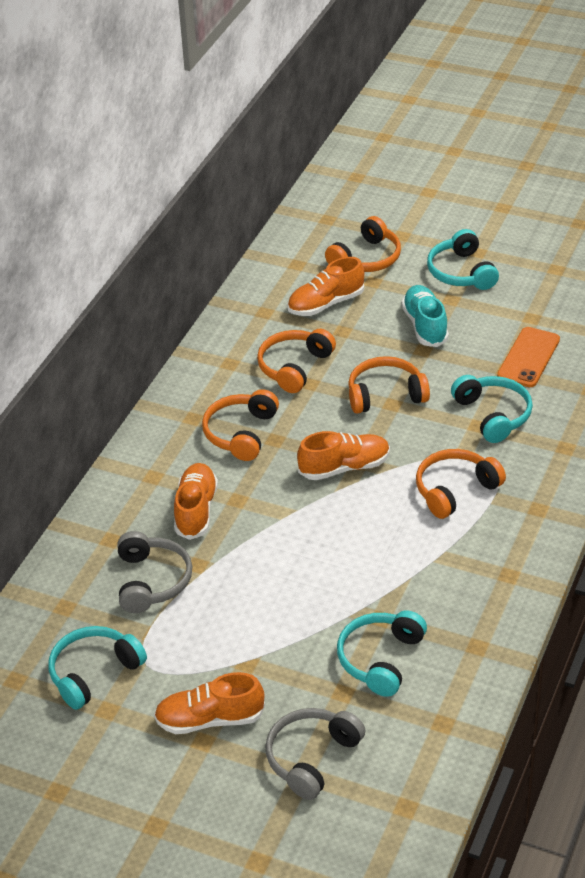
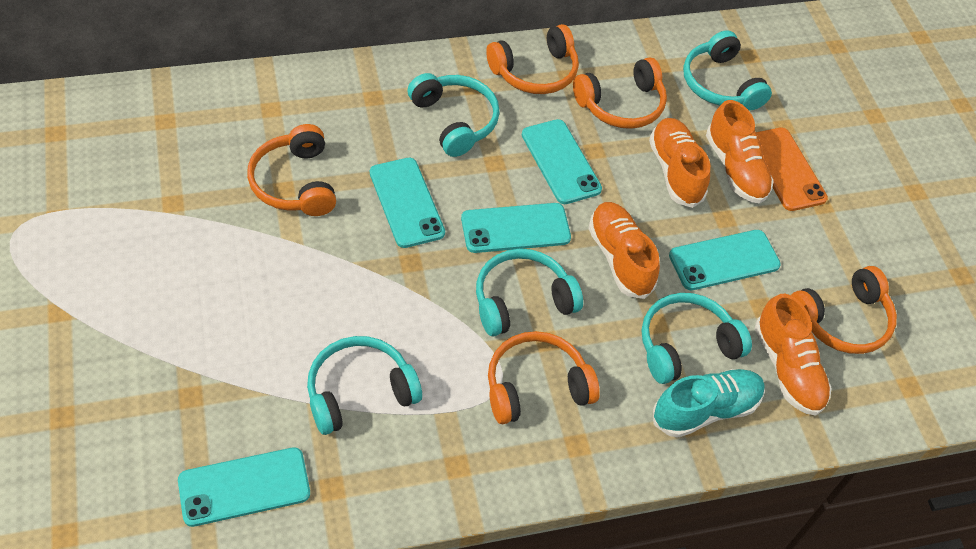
grey headphones: [117,531,193,613] [265,708,366,800] = 2 -> none = 0
turquoise headphones: [49,626,147,710] [337,611,427,697] [427,229,499,290] [451,375,533,443] = 4 -> [307,336,422,435] [408,73,500,157] [476,249,583,336] [642,293,752,384] [683,30,772,110] = 5
turquoise phone: none = 0 -> [178,447,310,527] [370,158,445,248] [461,203,571,253] [522,119,602,204] [669,230,781,290] = 5

